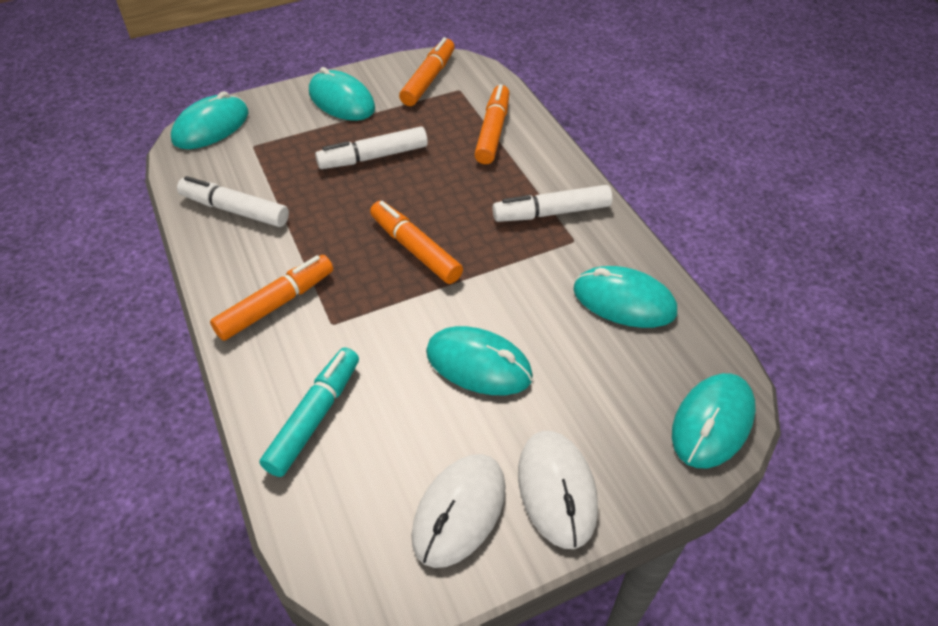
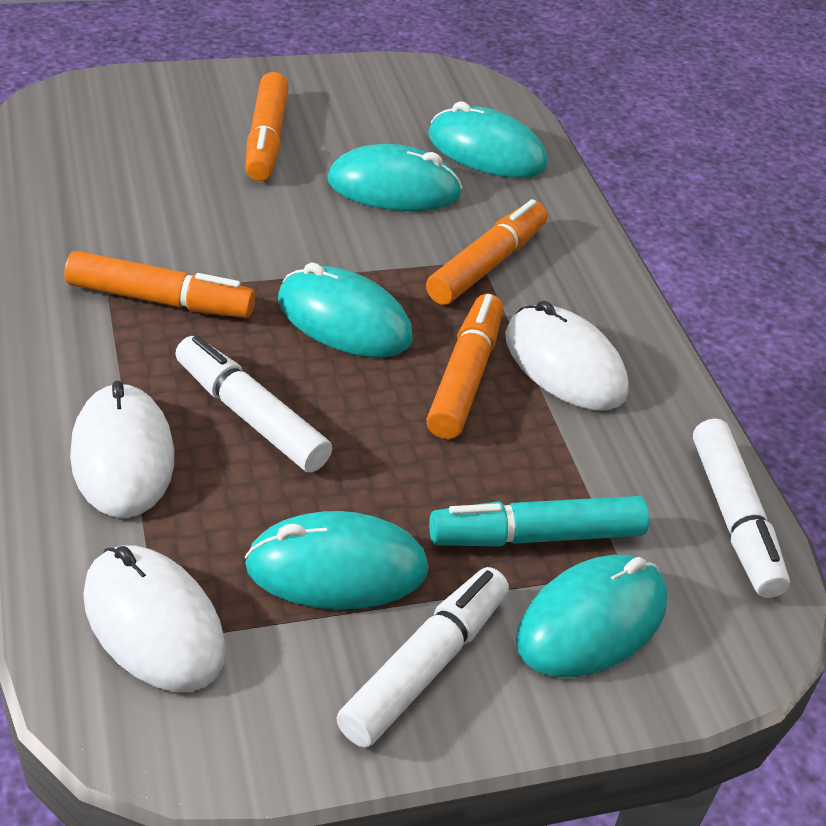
white mouse: [411,454,506,568] [518,431,598,549] = 2 -> [70,381,174,518] [83,546,226,692] [505,301,629,411] = 3

